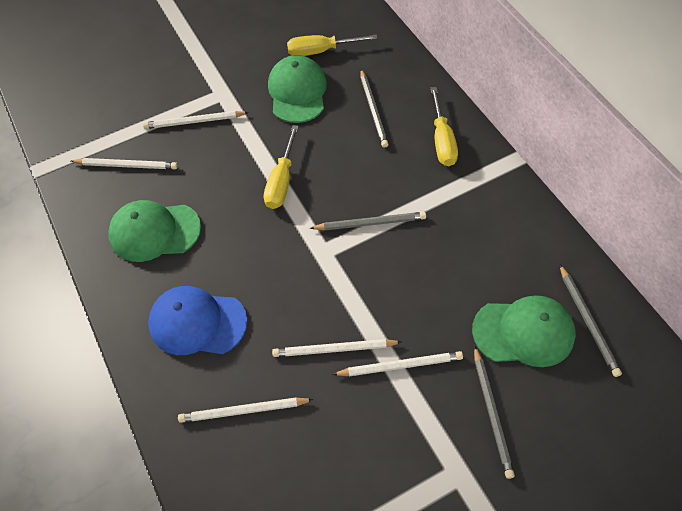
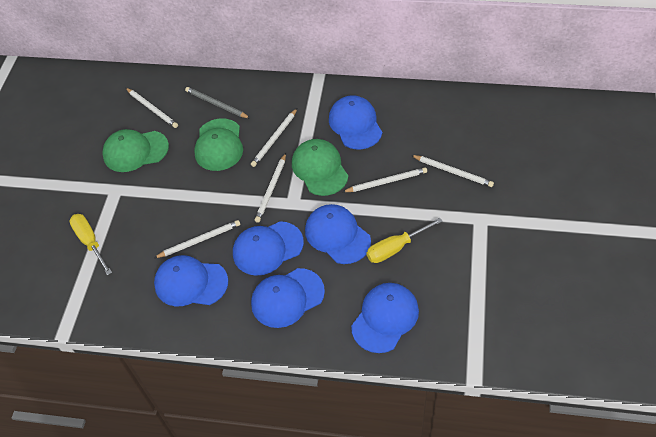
blue cap: [148,286,247,355] = 1 -> [154,255,228,306] [233,221,304,276] [251,268,325,328] [305,204,371,264] [329,95,382,149] [351,283,419,353] = 6
grey pencil: [310,212,426,230] [360,69,388,148] [474,346,515,479] [559,264,622,377] = 4 -> [185,87,251,119] = 1
white pencil: [71,158,178,169] [143,111,249,129] [178,397,314,423] [272,339,402,357] [332,351,463,376] = 5 -> [126,88,178,128] [154,220,240,258] [251,109,297,167] [255,153,286,223] [343,167,427,192] [411,155,494,187] = 6
yellow screwdriver: [264,125,299,209] [287,34,378,56] [430,87,458,166] = 3 -> [69,214,112,275] [367,218,443,263] = 2

